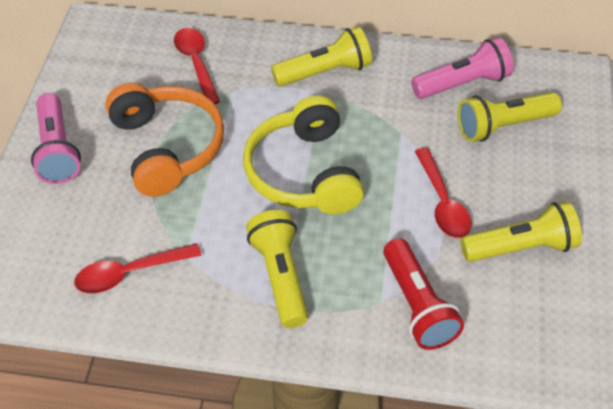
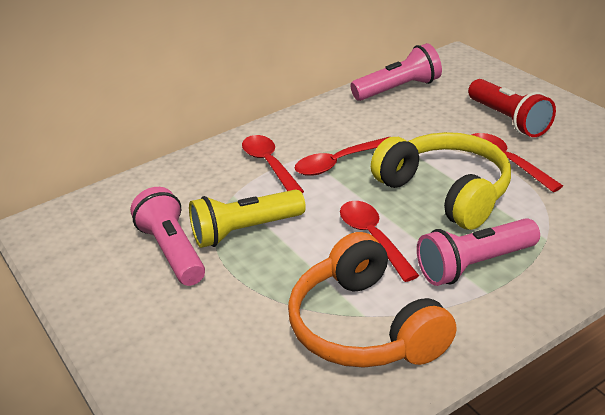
pink flashlight: [31,93,81,184] [411,37,514,99] = 2 -> [130,187,205,286] [350,43,442,101] [417,218,540,286] = 3
red spoon: [74,243,202,294] [174,28,220,104] [415,148,471,238] = 3 -> [242,135,304,193] [294,137,389,176] [340,201,419,282] [471,133,563,192] = 4
yellow flashlight: [246,210,308,328] [271,26,372,86] [457,92,562,142] [461,201,582,262] = 4 -> [189,189,306,248] = 1

